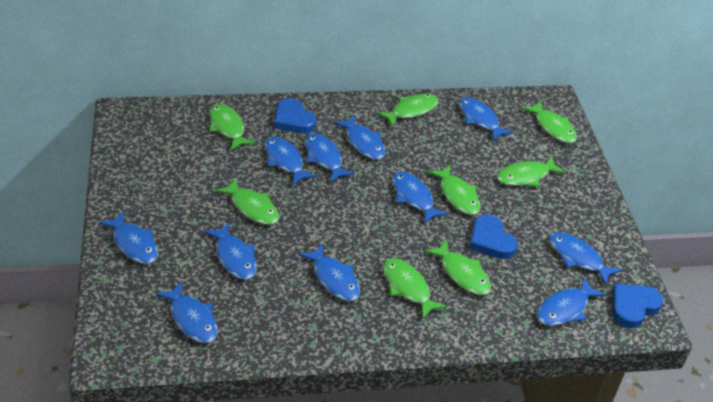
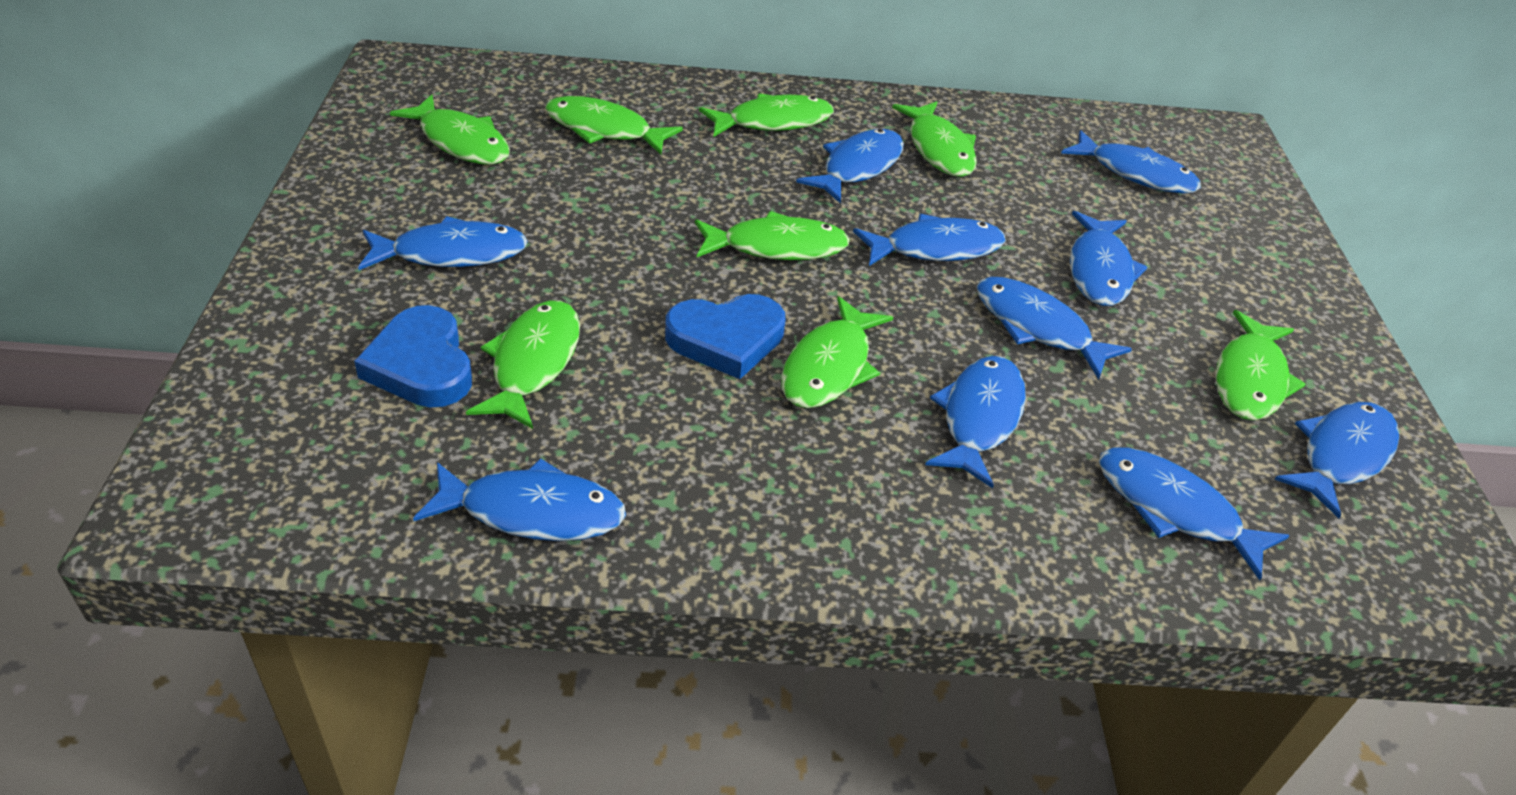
blue fish: [98,211,158,264] [155,281,218,343] [203,222,257,280] [265,136,317,185] [298,243,360,301] [305,133,355,183] [334,115,385,160] [392,171,448,223] [459,97,513,141] [537,277,606,326] [549,232,622,285] = 11 -> [358,216,528,270] [413,458,626,541] [796,129,904,204] [853,214,1006,266] [925,356,1026,488] [976,277,1132,379] [1061,130,1201,193] [1070,211,1148,306] [1099,447,1290,580] [1275,402,1399,518] = 10
blue heart: [274,98,316,134] [469,215,518,259] [612,284,663,328] = 3 -> [354,305,472,408] [665,294,786,379] = 2

